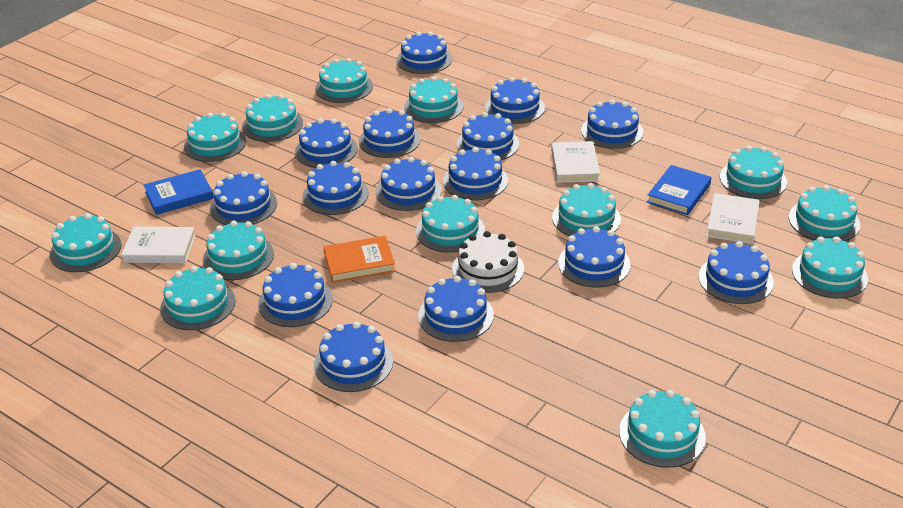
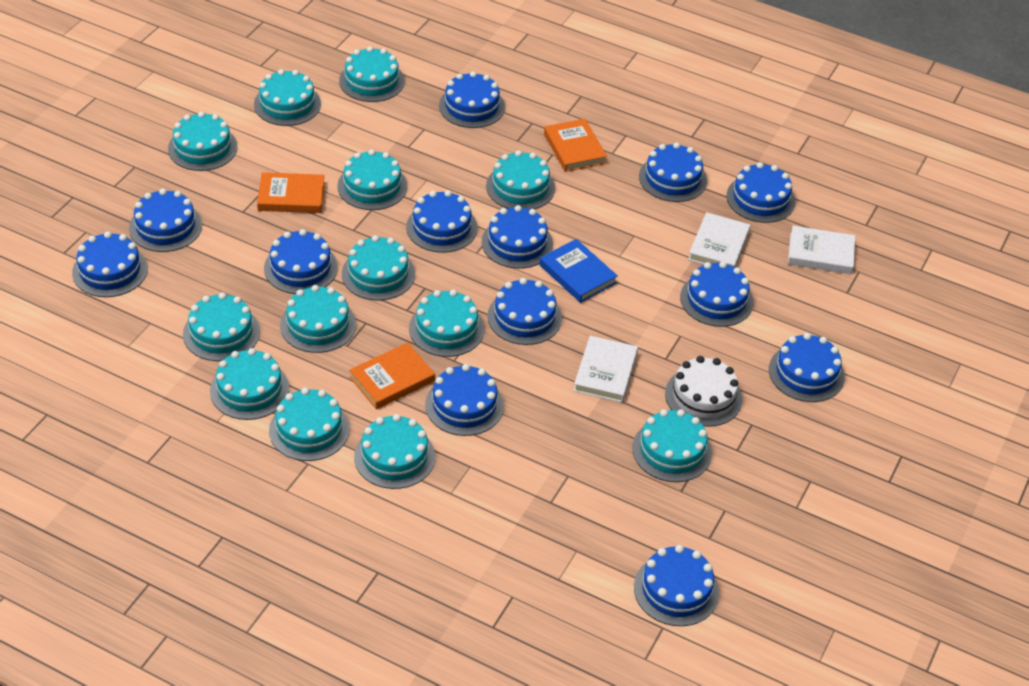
blue book: [144,169,214,215] [647,165,711,215] = 2 -> [539,239,618,303] = 1
blue cake: [210,171,277,225] [258,263,333,327] [295,118,358,168] [302,161,369,215] [314,321,393,392] [359,108,421,158] [376,157,442,211] [396,32,452,74] [418,276,494,342] [443,147,508,200] [457,112,519,160] [485,77,545,124] [558,226,630,288] [581,100,643,149] [698,241,774,304] = 15 -> [72,231,148,297] [129,189,202,252] [264,229,338,294] [406,190,478,253] [425,364,504,436] [439,71,505,128] [482,205,553,269] [487,278,562,345] [634,545,719,626] [639,142,707,202] [680,262,754,327] [726,162,796,223] [769,333,845,402] = 13
orange book: [324,236,395,283] = 1 -> [257,172,325,213] [349,342,435,409] [544,119,607,172] = 3

